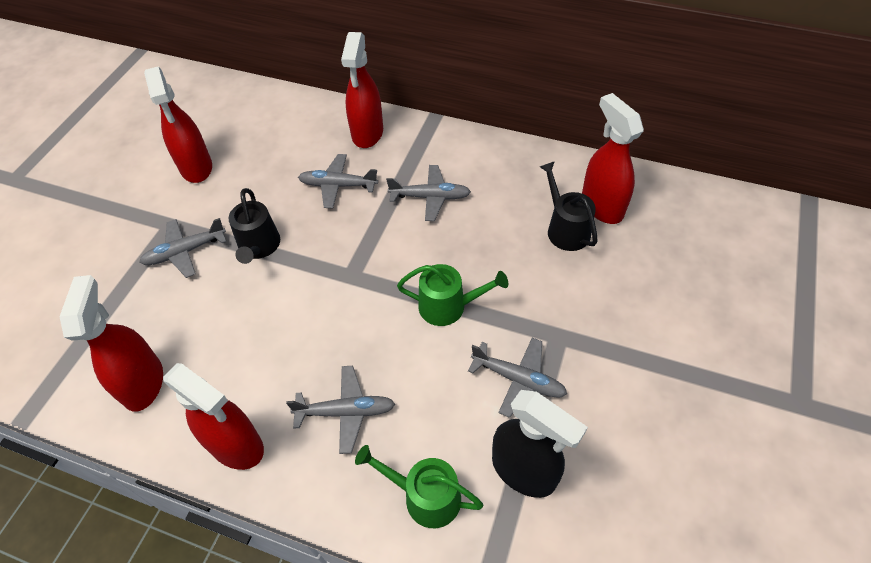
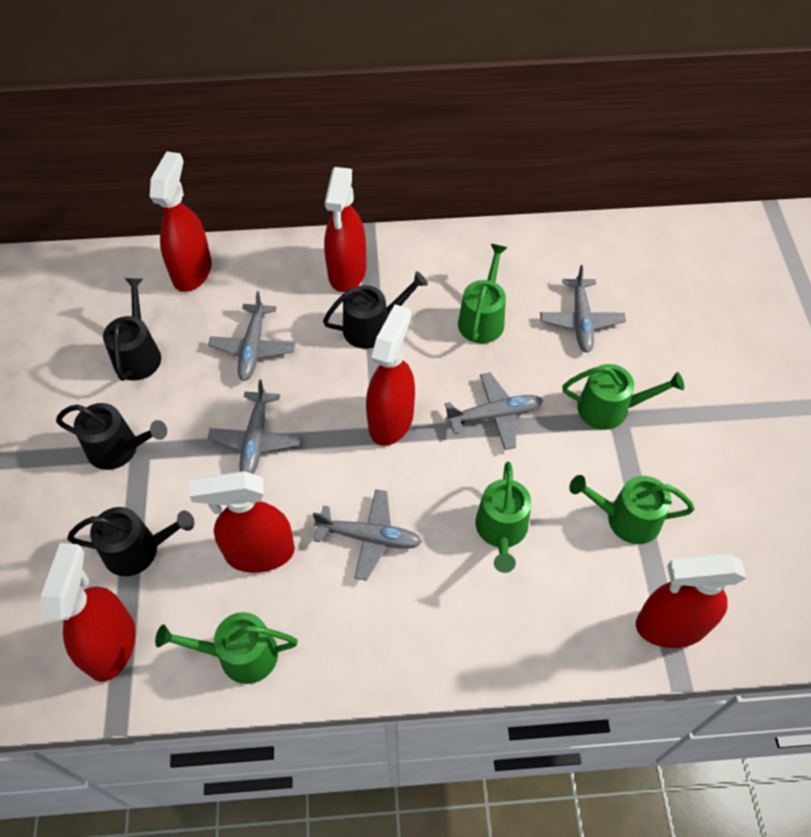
black spray bottle: [492,390,588,498] = 1 -> none = 0
black watering can: [228,188,280,264] [540,161,598,251] = 2 -> [56,403,167,470] [67,507,194,576] [103,278,161,381] [323,271,428,349] = 4
green watering can: [355,445,483,528] [397,264,508,326] = 2 -> [155,612,298,684] [458,244,508,343] [475,462,531,573] [562,364,684,430] [569,475,695,544] = 5
red spray bottle: [59,275,163,412] [144,66,212,183] [163,363,264,470] [341,32,383,148] [582,93,644,224] = 5 -> [41,543,135,682] [150,151,212,292] [190,471,295,573] [324,167,366,292] [366,304,415,446] [636,553,746,648] = 6

